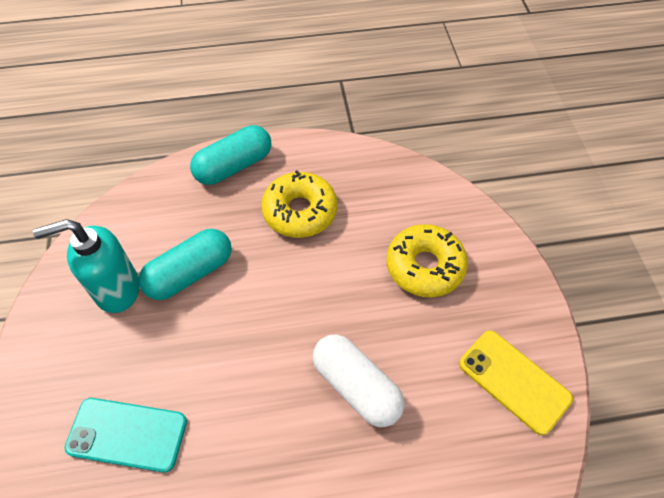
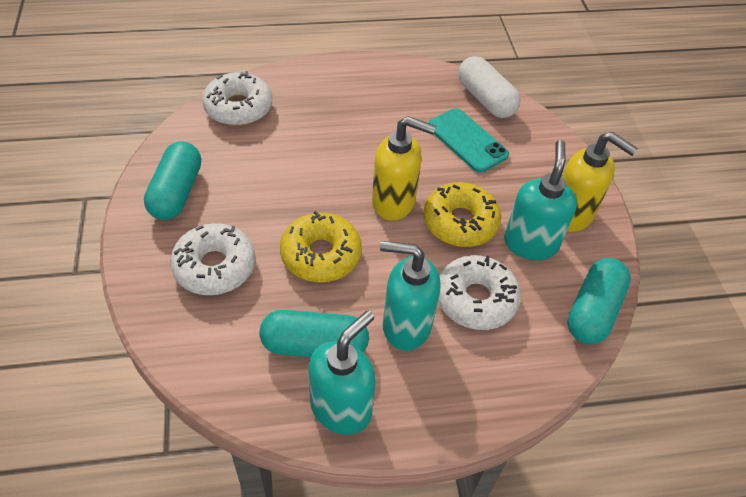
turquoise capsule: [138,229,232,300] [190,125,272,185] = 2 -> [144,142,201,220] [259,310,369,357] [567,258,631,344] = 3
turquoise soap dispenser: [33,219,140,313] = 1 -> [308,311,376,435] [380,241,441,351] [504,140,577,260] = 3
white donut: none = 0 -> [170,223,256,295] [202,71,272,126] [438,255,521,330] = 3
yellow phone: [459,330,573,435] = 1 -> none = 0
yellow soap dispenser: none = 0 -> [372,116,436,221] [562,132,638,232] = 2

